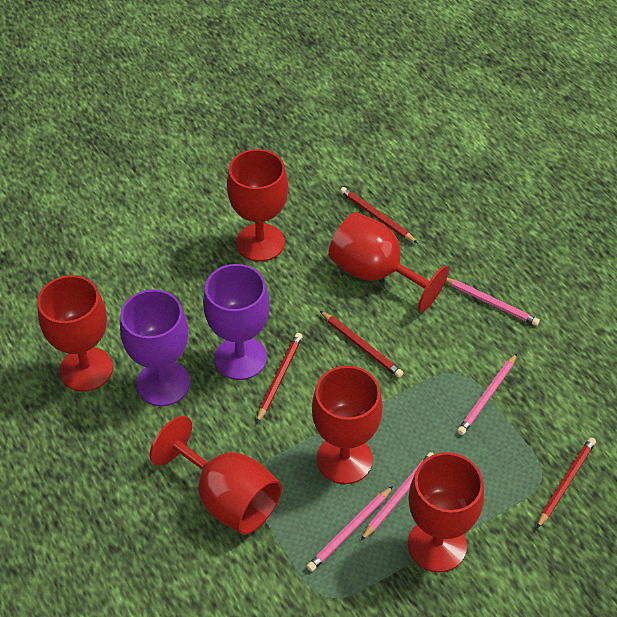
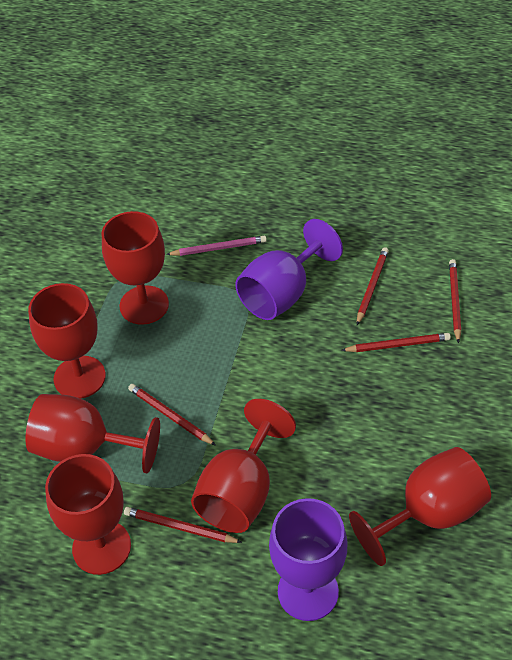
pink pencil: [307,486,393,572] [361,452,434,540] [446,278,540,326] [457,354,517,435] = 4 -> [166,236,267,256] = 1
red pencil: [257,333,303,423] [320,311,403,378] [340,187,418,243] [537,437,596,528] = 4 -> [124,507,242,543] [128,384,216,446] [341,333,451,352] [357,247,389,325] [449,259,461,343] = 5

